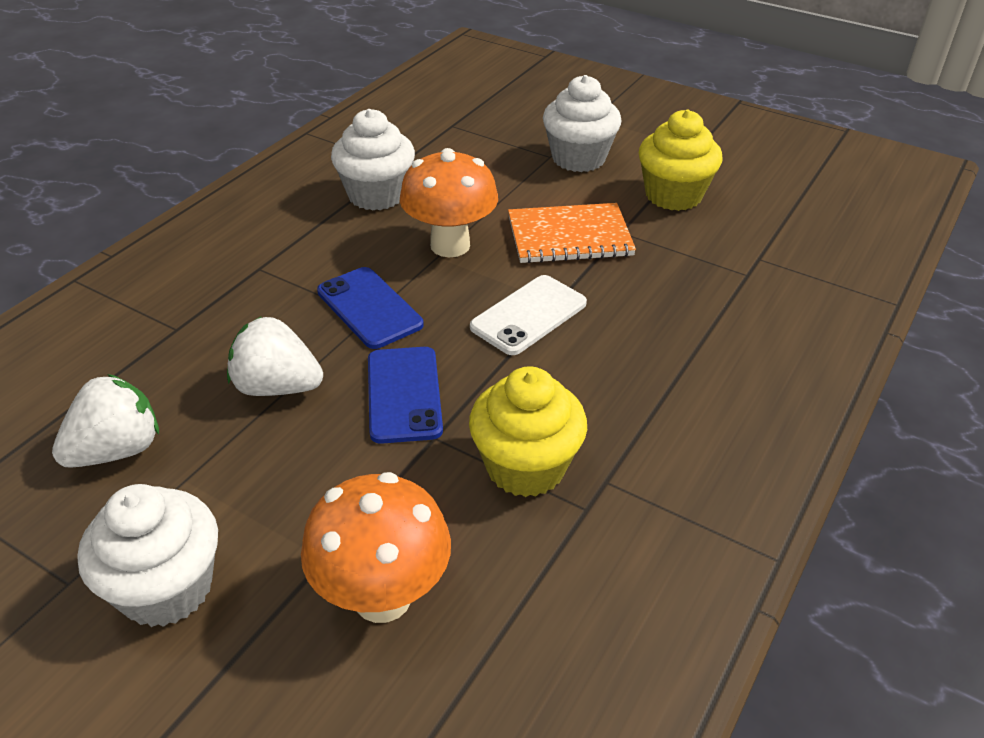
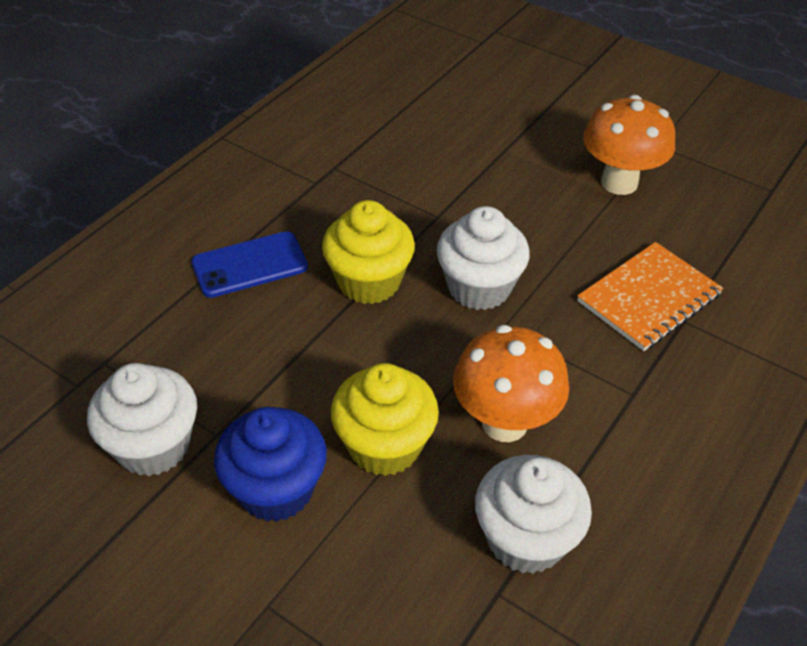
blue cupcake: none = 0 -> [214,407,327,522] = 1
blue phone: [317,267,424,349] [368,347,443,444] = 2 -> [192,231,308,298] = 1
white phone: [470,275,587,355] = 1 -> none = 0
white strawberry: [52,374,159,468] [227,316,323,396] = 2 -> none = 0

